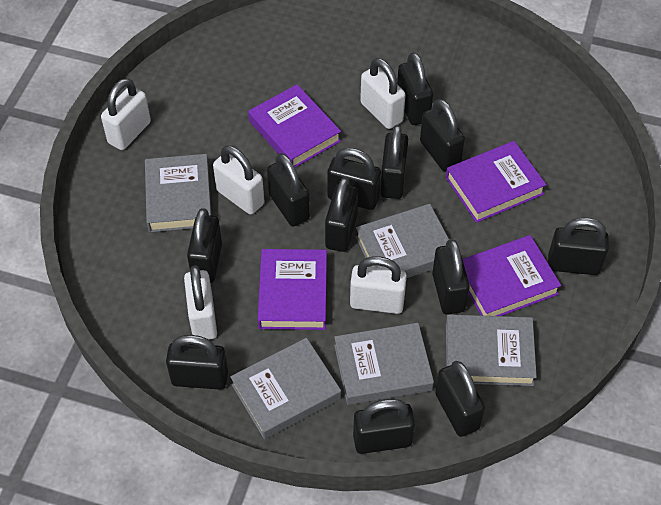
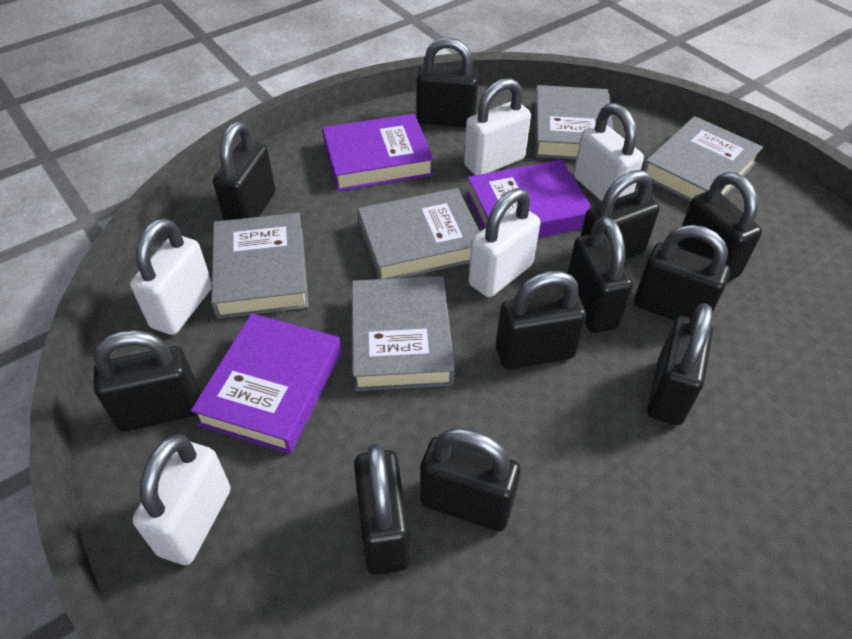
black padlock: [166,335,228,390] [187,208,222,283] [267,153,310,226] [325,177,358,252] [327,148,381,210] [353,399,415,454] [380,125,408,199] [397,52,433,125] [420,99,465,172] [432,239,470,315] [435,361,485,437] [548,218,609,275] = 12 -> [93,330,200,431] [213,121,275,220] [354,443,409,575] [417,37,479,127] [420,428,521,531] [496,271,586,369] [567,216,633,333] [580,170,660,260] [634,225,730,321] [647,303,713,425] [677,172,762,282] = 11
purple book: [248,84,341,167] [258,249,327,330] [446,141,546,223] [462,235,561,316] = 4 -> [191,313,342,454] [322,114,434,191] [467,160,592,238] = 3

